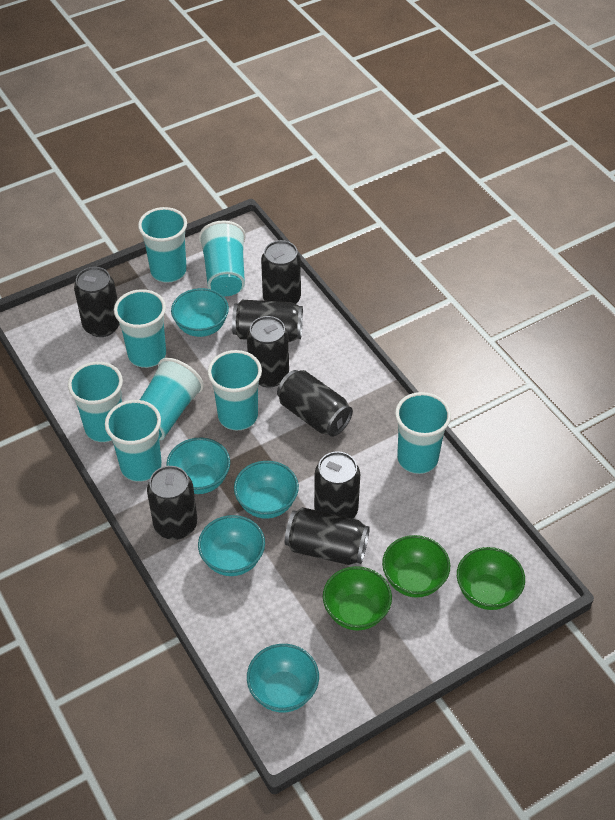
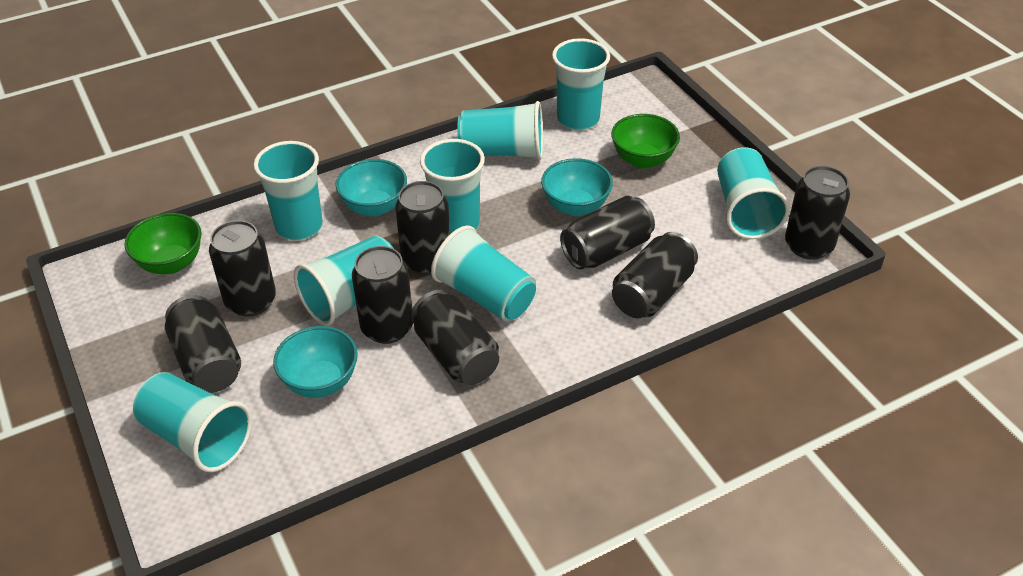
green bowl: [323,566,392,630] [382,535,450,598] [457,547,525,610] = 3 -> [125,213,202,274] [611,114,680,169] = 2
turquoise bowl: [166,437,230,494] [171,288,229,337] [198,515,265,576] [234,461,299,519] [247,644,319,712] = 5 -> [273,326,358,398] [335,159,407,217] [541,158,613,216] = 3

